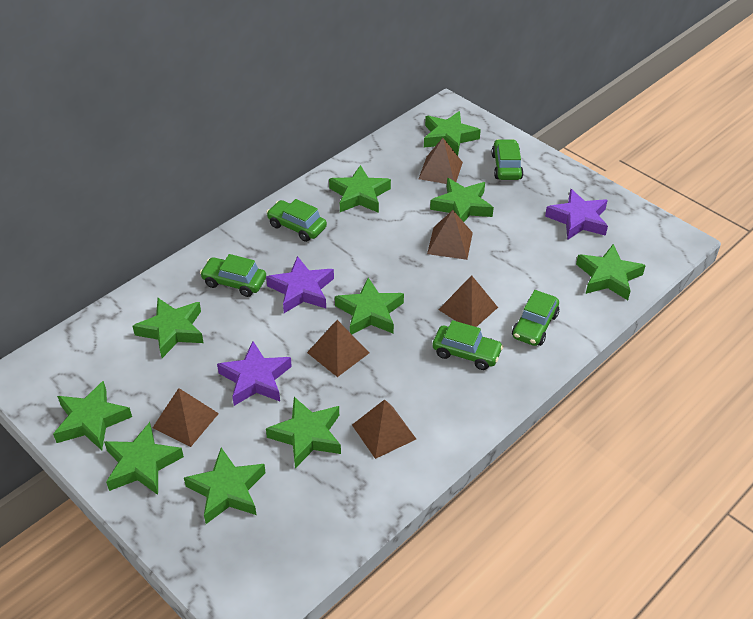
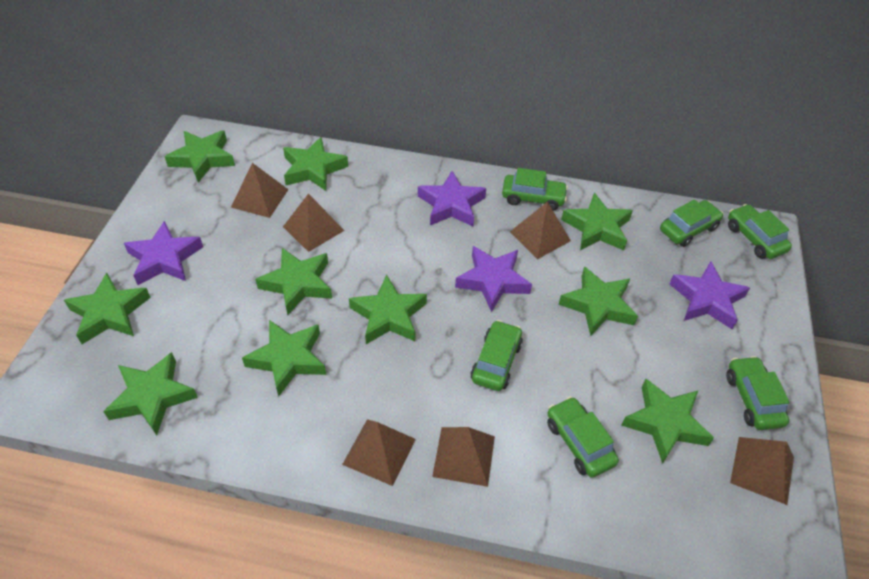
green car: [200,254,266,297] [266,199,327,242] [433,320,503,370] [491,139,524,180] [512,290,559,346] = 5 -> [470,320,523,391] [502,168,568,211] [547,397,619,478] [660,200,724,247] [726,356,790,430] [728,204,792,259] = 6
purple star: [217,341,292,406] [266,256,334,313] [545,189,608,240] = 3 -> [124,221,203,285] [418,171,486,226] [455,246,532,312] [669,261,750,329] = 4

